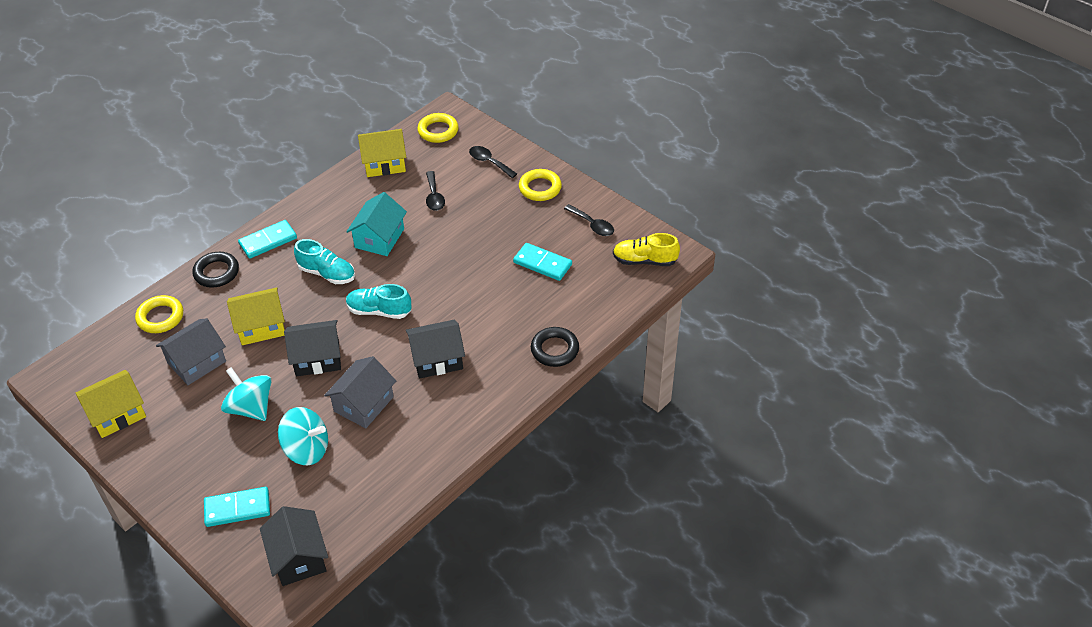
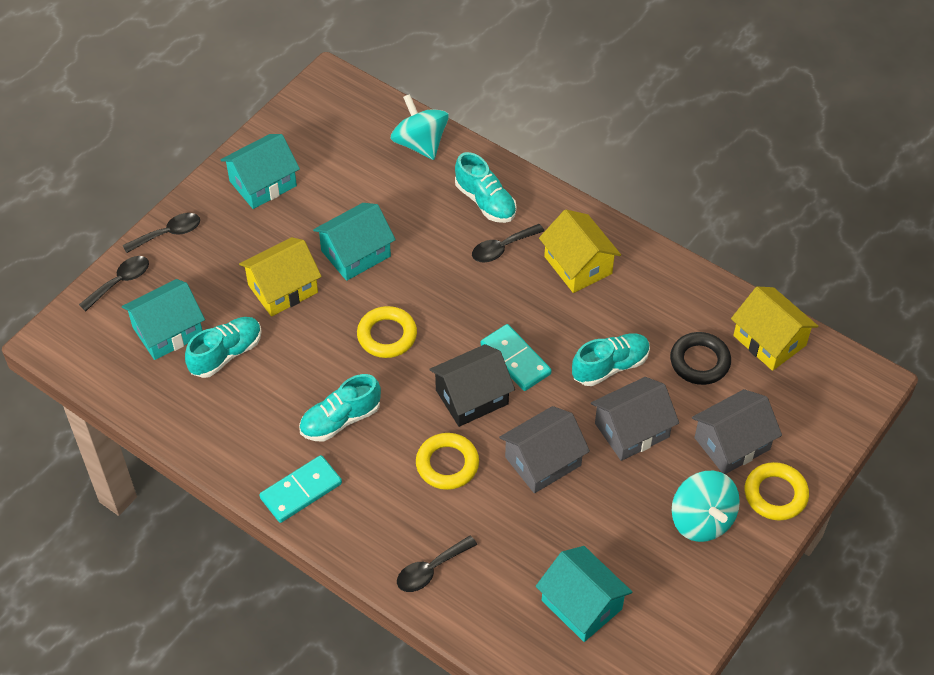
black house: [260,506,328,586] [284,320,341,376] [406,320,465,379] = 3 -> [429,344,515,427] = 1
black ring: [192,252,239,288] [531,327,579,367] = 2 -> [670,332,731,385] = 1
black spoon: [426,171,445,211] [469,146,517,178] [564,204,614,236] = 3 -> [79,256,149,311] [123,213,200,253] [397,536,477,592] [472,224,544,262] = 4
grey house: [156,318,226,385] [324,356,396,428] = 2 -> [499,406,590,493] [591,377,679,461] [692,389,782,474] = 3
turquoise domino: [204,487,270,527] [238,220,297,259] [513,243,572,281] = 3 -> [259,455,342,523] [481,324,552,391] = 2
turquoise house: [346,192,407,256] = 1 -> [122,279,205,360] [221,134,300,209] [313,203,396,281] [536,546,632,642] = 4
turquoise shoe: [294,239,355,284] [346,284,411,319] = 2 -> [185,317,261,378] [299,374,381,441] [455,152,517,223] [572,333,650,386] = 4
yellow shoe: [613,233,680,266] = 1 -> none = 0

